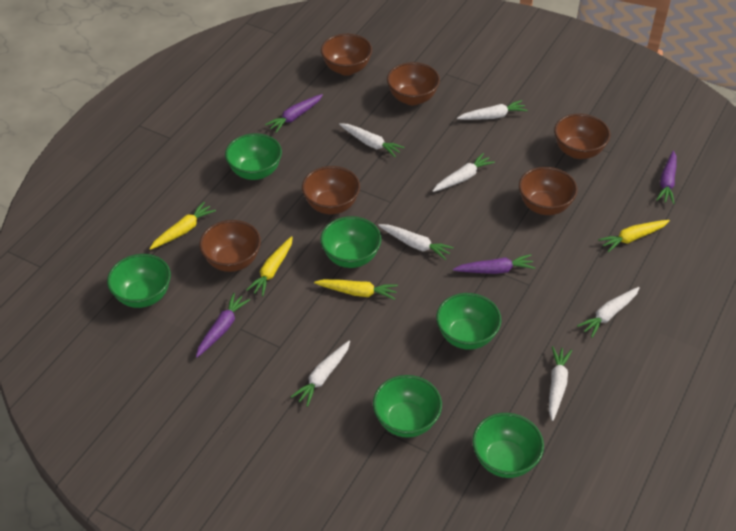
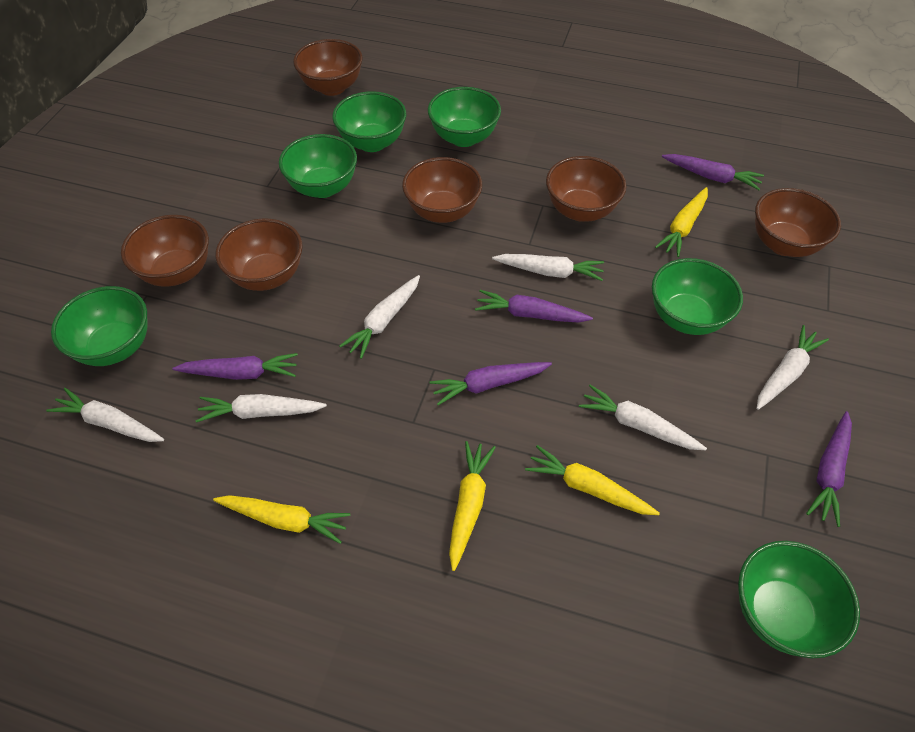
purple carrot: [196,293,250,358] [265,94,323,133] [453,254,535,274] [656,151,677,204] = 4 -> [172,353,298,380] [430,362,552,405] [475,290,593,323] [662,154,764,190] [806,411,852,527] = 5
white carrot: [291,341,350,407] [339,123,404,157] [378,224,454,260] [433,153,495,192] [457,100,528,120] [549,346,572,421] [577,287,640,338] = 7 -> [46,388,164,442] [196,394,327,423] [339,275,420,359] [492,254,604,281] [579,385,707,450] [756,325,829,410] = 6

